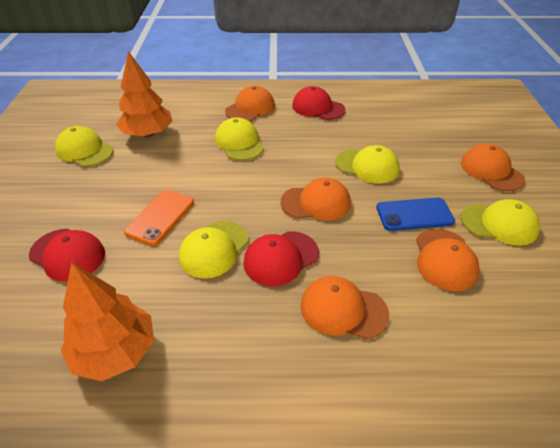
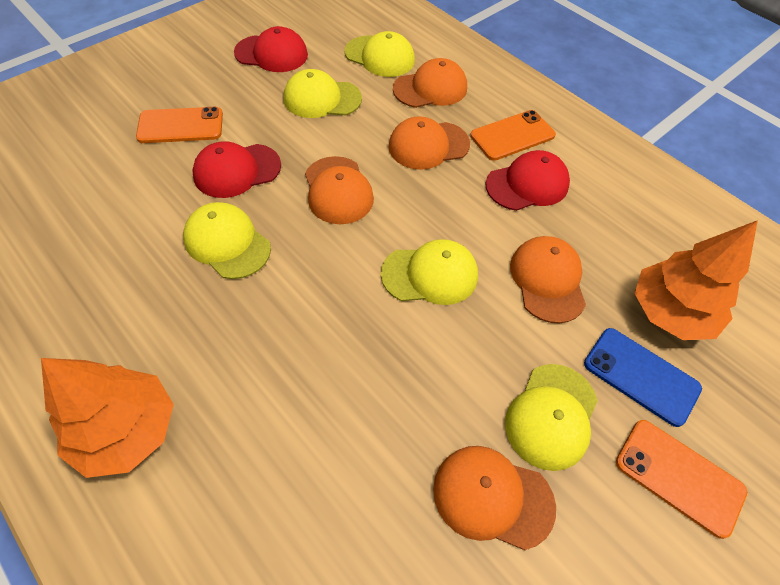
orange phone: [124,190,194,246] = 1 -> [136,107,223,143] [470,110,556,161] [616,420,747,539] = 3

